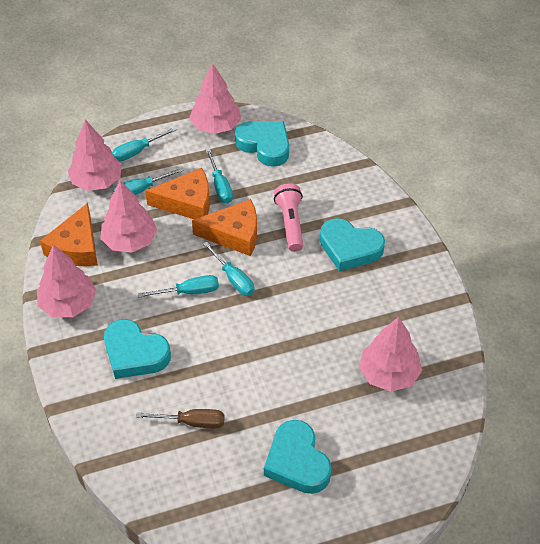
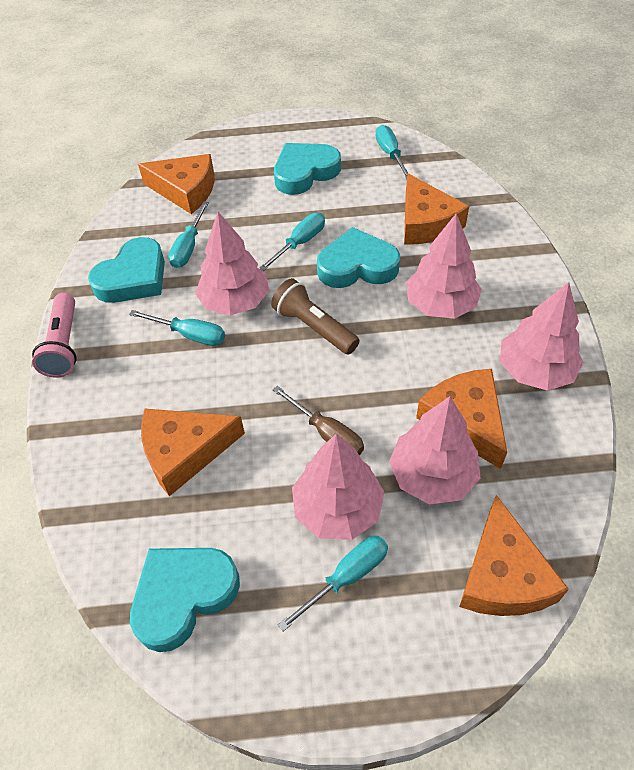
brown flashlight: none = 0 -> [271,278,360,355] = 1
orange cheese: [40,203,98,266] [145,168,210,219] [192,199,257,256] = 3 -> [138,154,214,214] [141,408,245,496] [404,173,469,245] [416,369,507,469] [459,495,569,616] = 5

